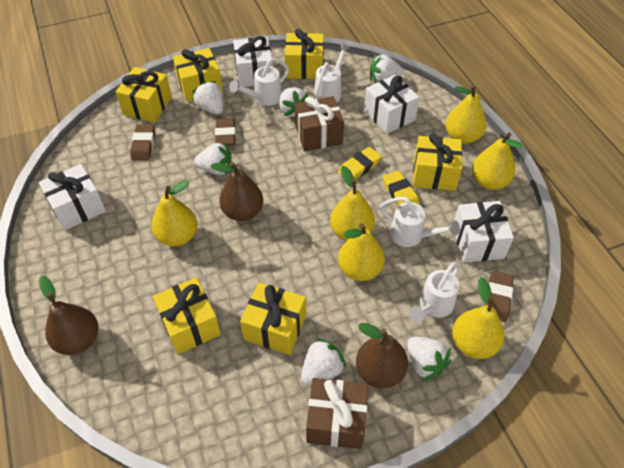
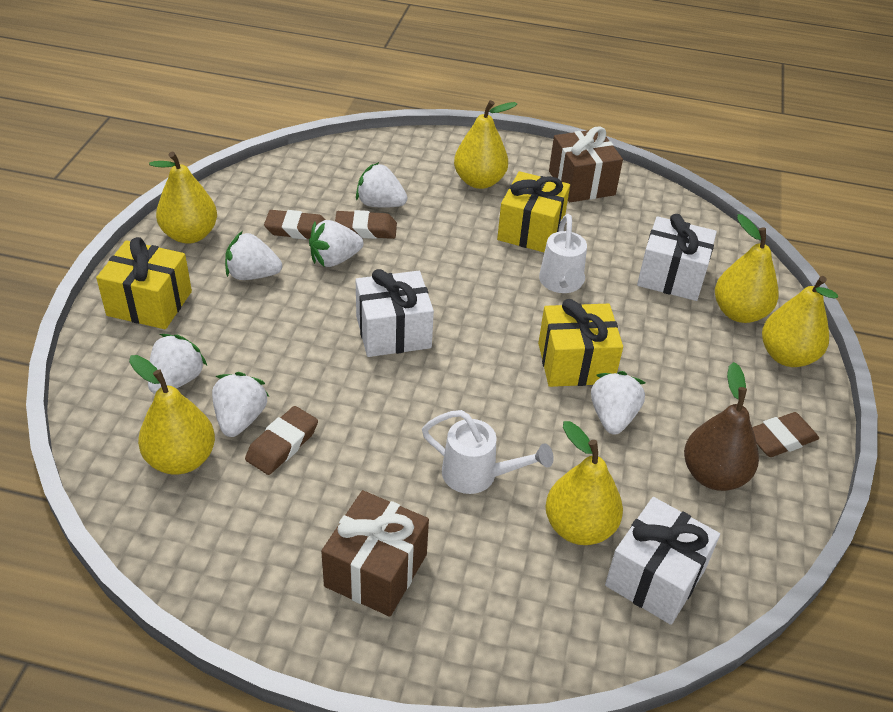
brown eraser: [130,124,155,160] [215,118,236,145] [485,271,514,322] = 3 -> [245,406,318,475] [264,210,326,240] [335,210,397,239] [752,412,819,457] = 4
brown pear: [39,276,98,355] [210,162,263,221] [356,323,408,388] = 3 -> [684,362,759,491] = 1
white gift: [39,164,106,231] [233,36,273,87] [364,75,420,134] [454,201,514,263] = 4 -> [356,269,434,357] [605,497,720,625] [637,214,717,301] = 3
white watering can: [229,57,289,106] [314,43,351,102] [380,197,460,247] [409,262,460,323] = 4 -> [422,410,554,494] [539,214,587,293] = 2
yellow eraser: [338,147,382,179] [383,170,420,206] = 2 -> none = 0
yellow gift: [116,67,172,123] [153,277,221,354] [173,48,223,102] [240,283,306,355] [285,29,324,79] [413,133,462,191] = 6 -> [96,237,192,329] [497,171,570,252] [538,299,623,387] = 3

